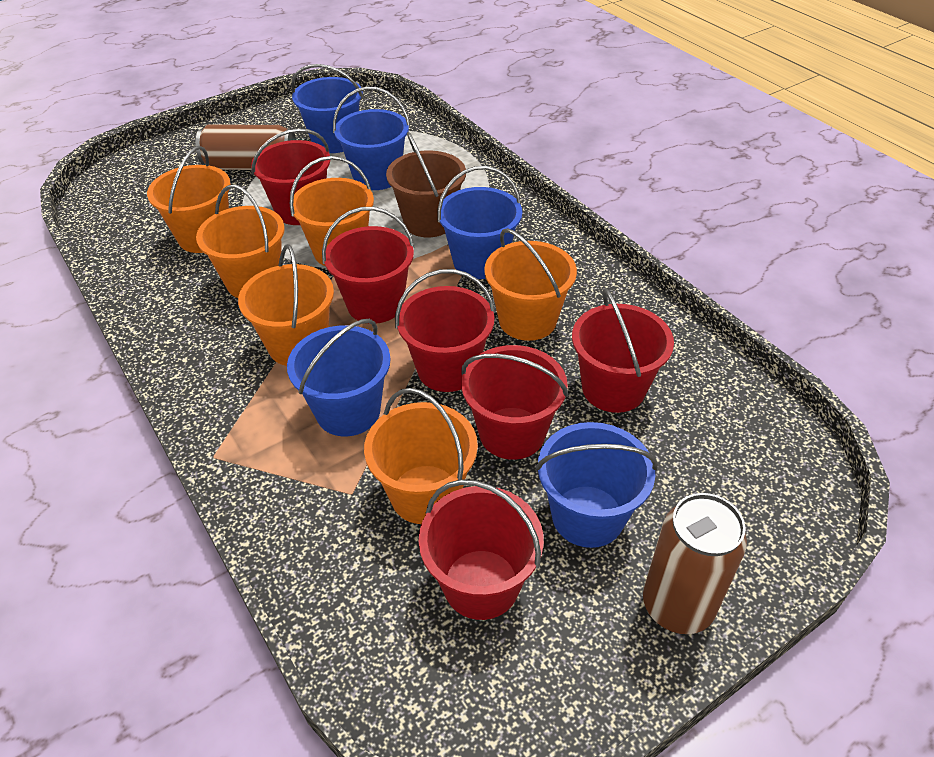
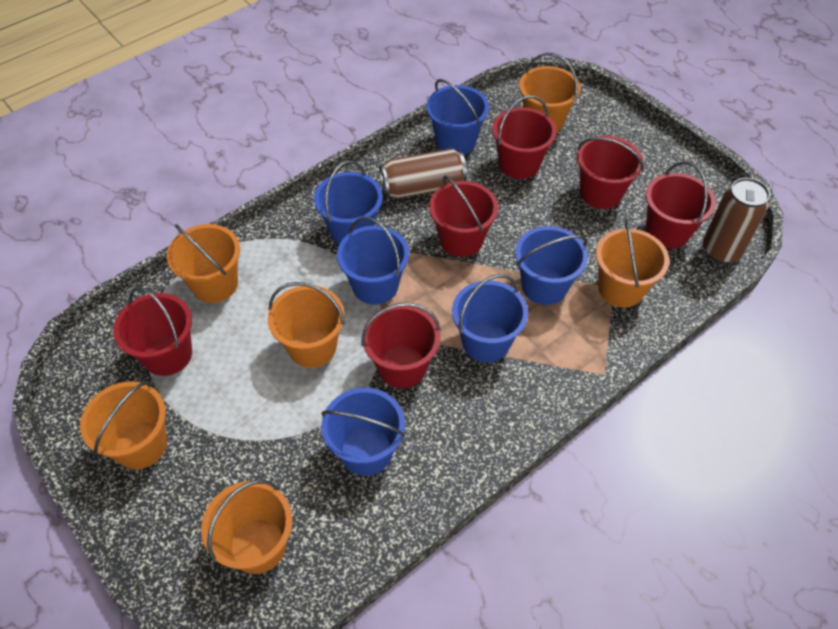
blue bucket: [287,319,391,436] [291,64,363,153] [333,86,410,190] [437,166,522,279] [535,422,658,548] = 5 -> [314,161,383,244] [321,388,405,476] [337,217,409,305] [427,79,489,155] [452,274,528,363] [515,226,588,305] = 6
brown bucket: [386,132,466,237] = 1 -> none = 0

